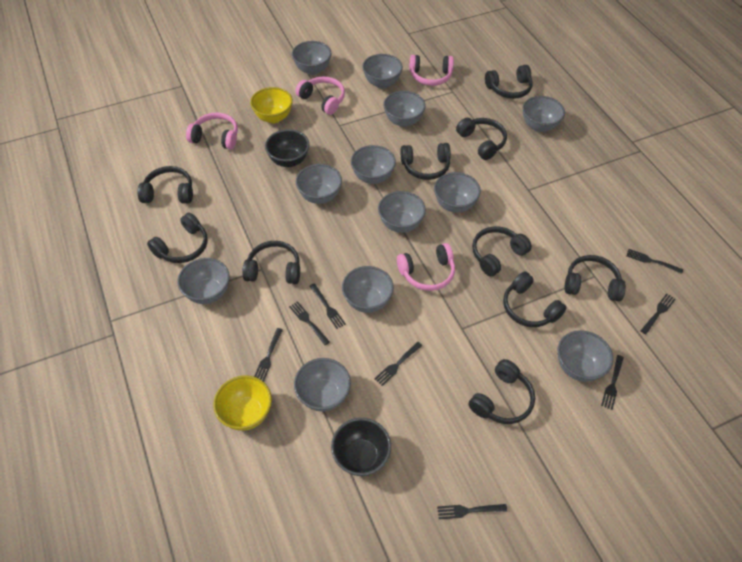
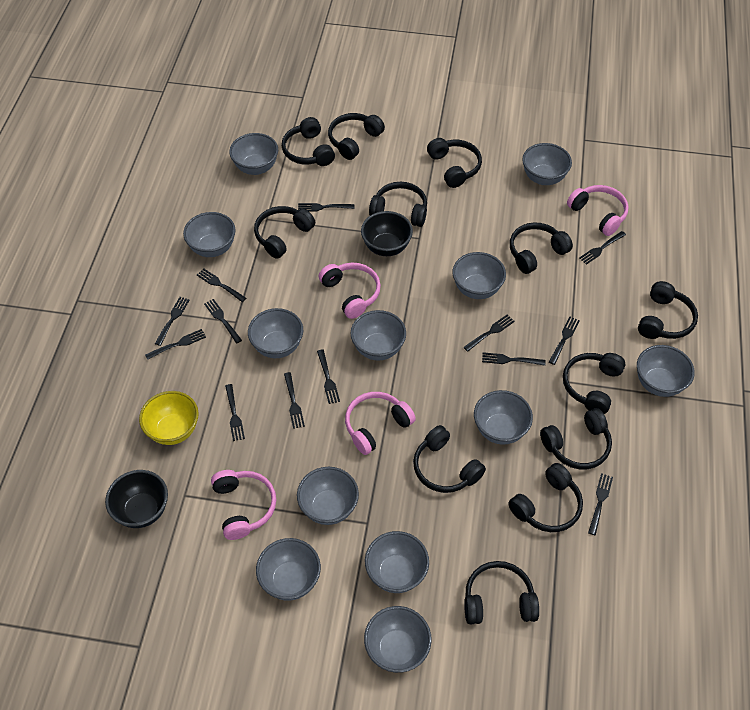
black fork: [254,328,283,382] [289,301,330,345] [309,283,346,329] [374,342,422,386] [437,504,507,519] [601,355,624,410] [626,249,683,274] [640,294,676,334] = 8 -> [145,329,206,360] [155,297,190,346] [197,269,246,302] [204,299,242,344] [225,384,245,441] [284,372,305,429] [298,203,355,212] [317,350,340,404] [463,315,515,352] [482,352,546,366] [549,317,580,365] [579,231,626,265] [588,473,613,535] = 13
black headphones: [137,166,193,204] [147,213,208,263] [242,241,300,284] [401,143,451,180] [456,118,507,160] [469,359,535,424] [472,226,532,276] [485,65,533,99] [503,271,567,327] [565,255,626,301] = 10 -> [254,206,315,259] [282,117,335,166] [328,113,385,160] [369,182,427,227] [413,425,486,493] [427,138,482,188] [464,561,539,624] [508,463,583,532] [510,222,573,274] [540,408,612,469] [563,353,625,414] [638,281,698,339] = 12
yellow bowl: [213,375,272,431] [250,87,293,123] = 2 -> [139,391,199,445] = 1

